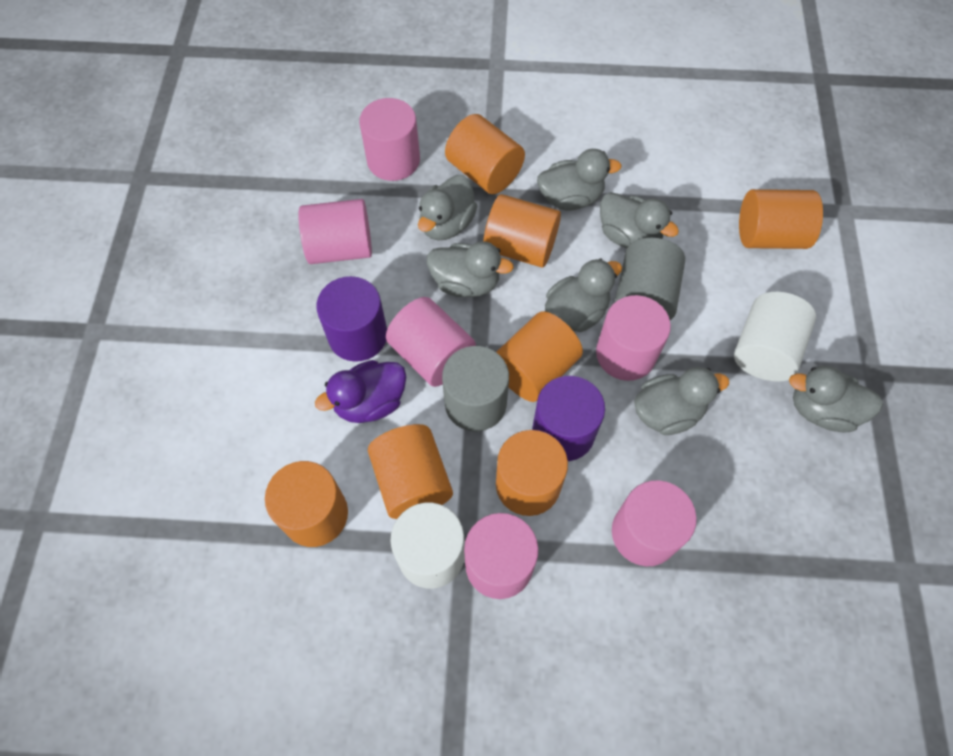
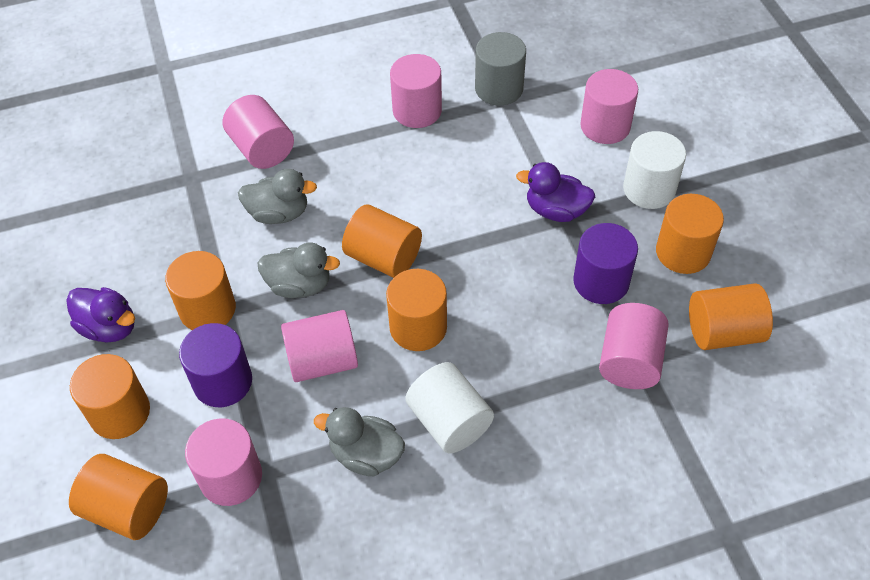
grey cylinder: [442,346,509,431] [615,238,685,320] = 2 -> [475,32,526,106] = 1
grey duck: [418,175,477,241] [427,241,514,297] [537,149,621,211] [545,258,622,332] [600,192,679,248] [634,367,729,435] [789,366,883,432] = 7 -> [238,169,317,224] [257,242,340,298] [314,407,405,476] = 3
purple duck: [315,360,406,423] = 1 -> [66,287,135,342] [516,162,595,222] = 2

